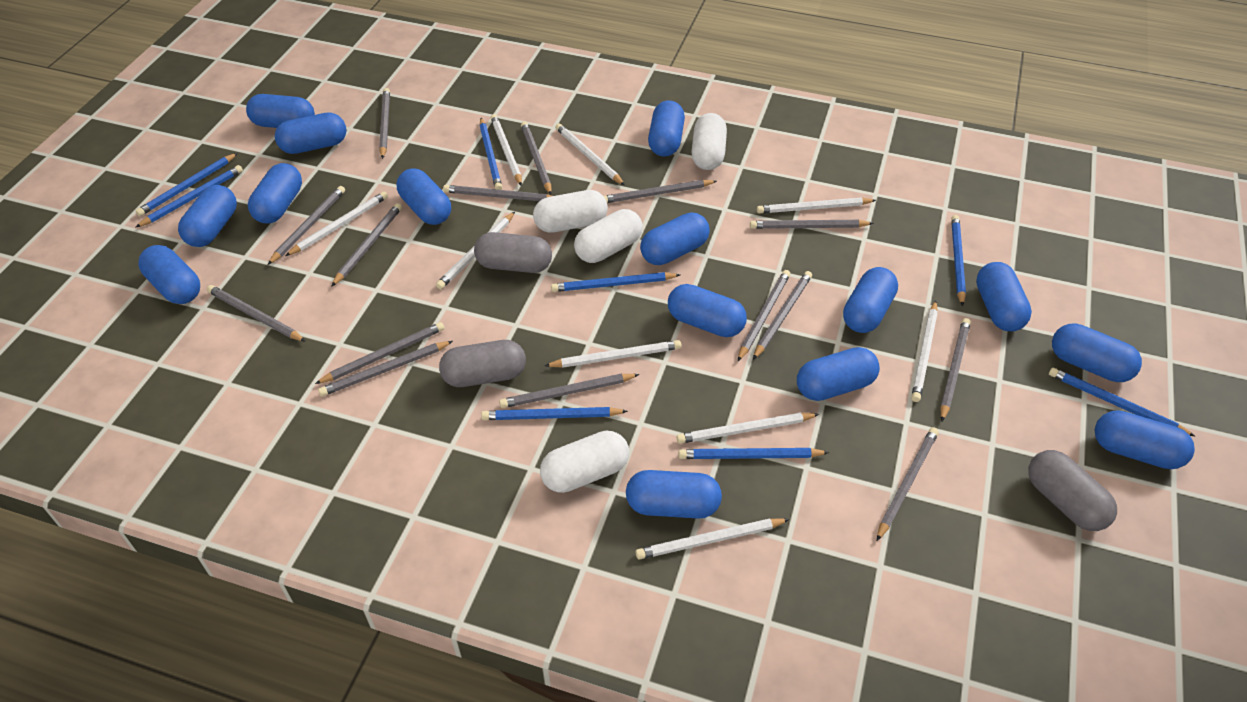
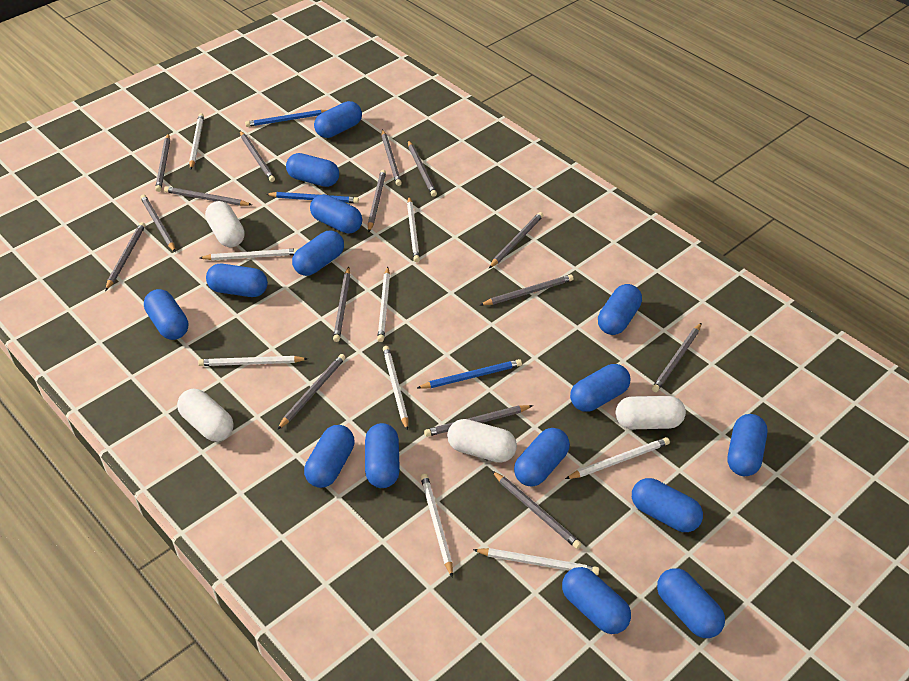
blue pencil: [135,165,243,228] [136,153,238,216] [479,118,502,190] [481,407,628,420] [551,272,680,292] [678,448,829,459] [951,215,966,306] [1049,368,1196,437] = 8 -> [245,110,327,127] [266,192,359,203] [417,359,522,389] = 3
grey capsule: [439,340,526,387] [474,232,552,273] [1028,450,1117,531] = 3 -> none = 0

